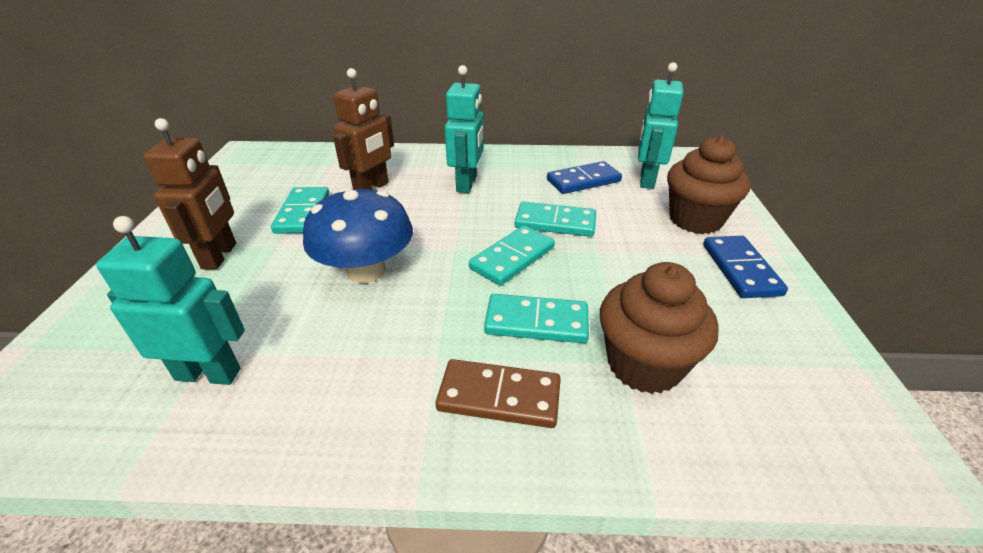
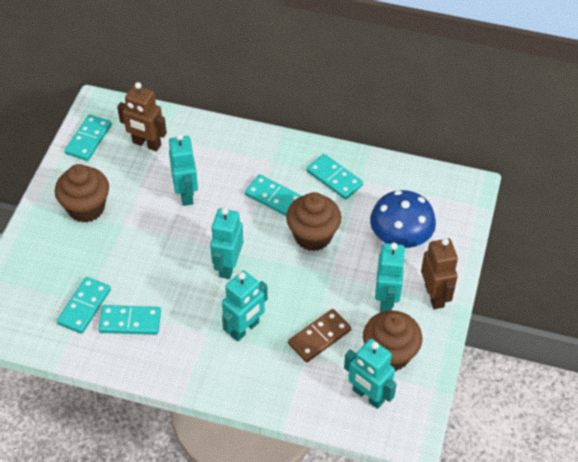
blue domino: [547,161,622,194] [703,236,788,298] = 2 -> none = 0
brown cupcake: [600,262,719,394] [667,135,750,234] = 2 -> [55,164,109,223] [286,192,341,251] [363,310,422,371] = 3
turquoise domino: [271,187,329,234] [469,226,555,286] [484,294,589,343] [515,201,596,237] = 4 -> [57,277,111,334] [65,114,112,161] [98,305,161,335] [245,174,302,216] [306,154,363,200] = 5
turquoise robot: [96,216,245,385] [445,65,484,193] [638,62,684,189] = 3 -> [169,134,198,206] [210,208,243,279] [222,271,268,341] [344,339,397,409] [375,243,406,312] = 5

